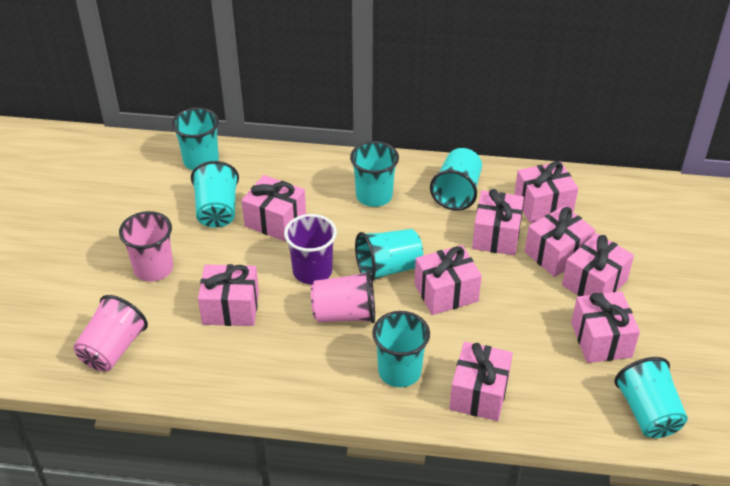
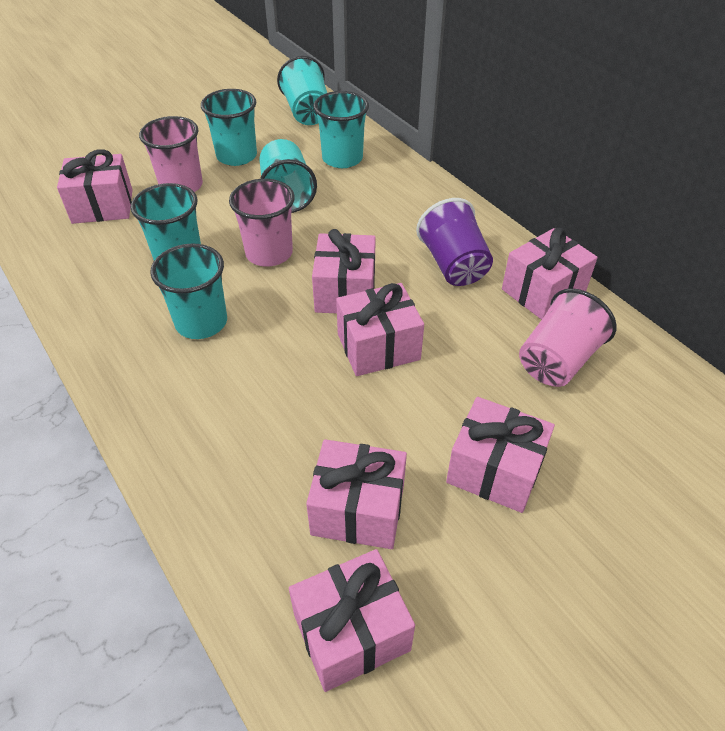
pink gift: [198,264,259,326] [242,175,306,241] [414,245,482,315] [449,342,513,421] [472,189,524,255] [514,161,578,223] [525,206,595,277] [562,233,634,296] [571,291,640,363] = 9 -> [57,149,133,224] [289,549,415,692] [306,439,407,549] [312,229,376,313] [336,283,424,376] [446,397,555,513] [502,228,598,320] = 7
turquoise cup: [172,107,219,170] [191,161,239,228] [350,141,399,207] [355,229,423,281] [372,311,430,387] [430,148,482,211] [614,357,688,438] = 7 -> [131,183,201,261] [150,244,227,339] [201,89,257,166] [259,139,317,213] [277,56,327,125] [313,91,369,168] = 6

